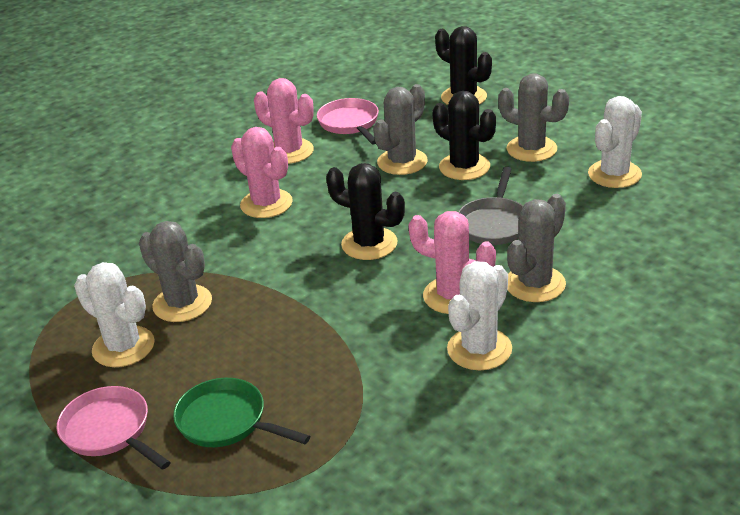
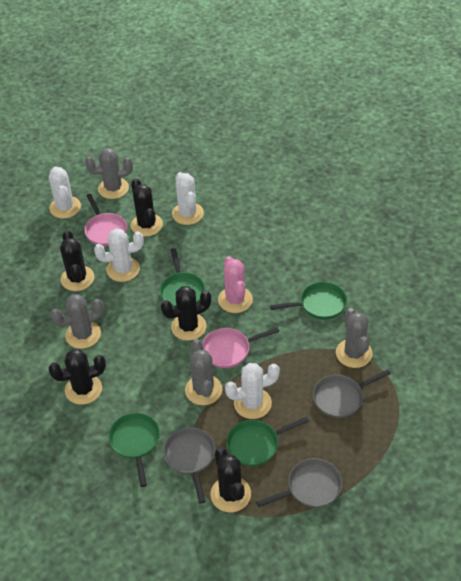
black cactus: [326,163,405,260] [432,91,496,180] [435,26,492,105] = 3 -> [49,349,106,405] [60,230,94,291] [131,178,163,236] [161,286,211,341] [210,447,251,512] = 5
green pan: [173,378,310,447] = 1 -> [109,413,160,487] [160,248,205,307] [226,417,309,466] [270,282,347,320] = 4
grey pan: [458,167,523,245] = 1 -> [163,427,215,504] [256,458,342,508] [313,369,391,418] = 3
pink cactus: [231,127,293,218] [254,78,314,164] [408,211,496,314] = 3 -> [218,256,253,313] = 1
white cactus: [74,262,155,367] [447,261,512,370] [588,96,642,188] = 3 -> [49,166,81,218] [94,229,144,282] [172,172,204,225] [225,363,280,419] = 4

